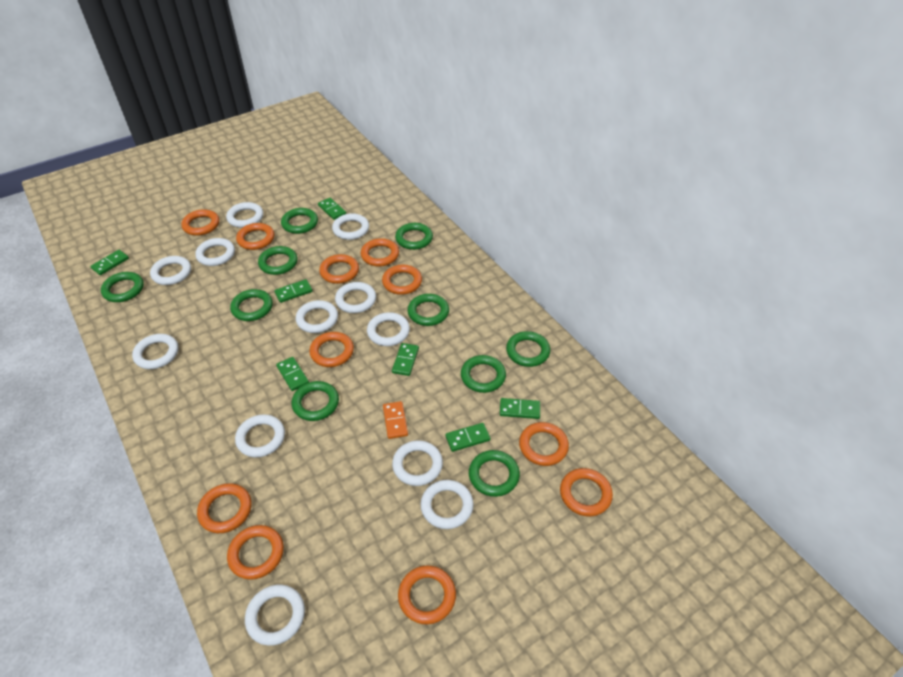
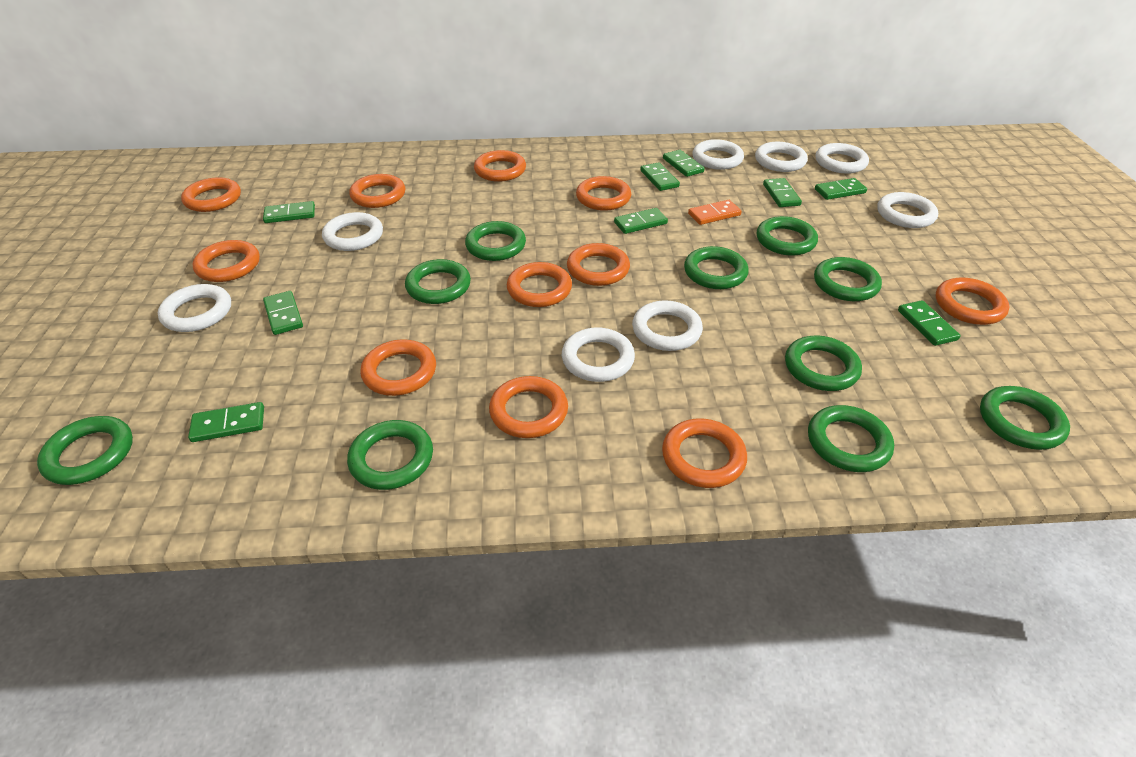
green domino: [90,250,129,275] [275,279,313,303] [276,357,309,391] [318,198,346,220] [392,343,419,376] [445,423,491,452] [500,398,540,419] = 7 -> [188,402,264,442] [263,201,315,223] [263,291,303,335] [614,208,668,234] [640,162,680,191] [663,150,705,177] [763,178,802,207] [815,178,867,200] [898,300,961,346] = 9
white ring: [132,334,179,369] [150,256,191,285] [195,238,235,266] [226,202,263,228] [235,414,285,458] [245,585,305,646] [296,300,338,333] [332,213,369,240] [335,282,376,313] [367,312,410,346] [392,440,443,486] [421,480,474,529] = 12 -> [158,284,231,332] [322,212,383,251] [562,327,635,382] [632,300,703,351] [693,139,744,170] [755,142,808,172] [816,143,869,174] [877,192,938,228] = 8

